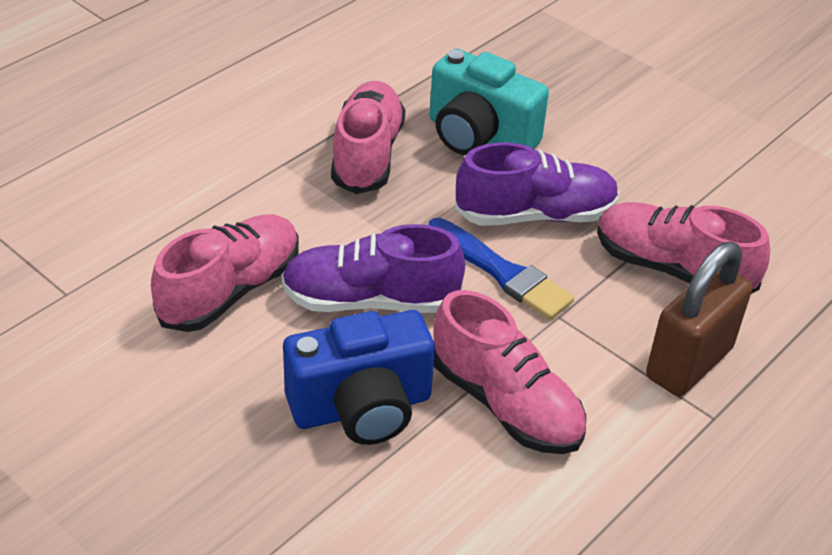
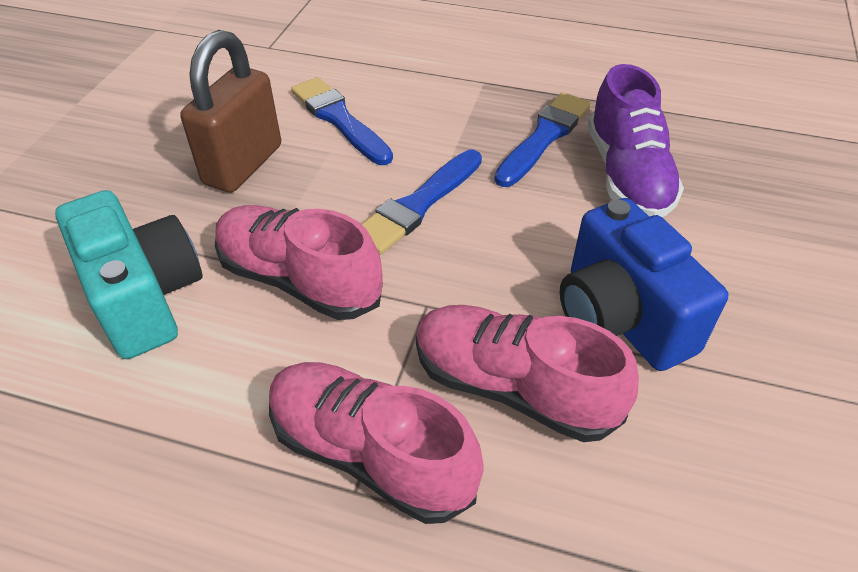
blue brush: [428,218,574,320] = 1 -> [291,77,393,165] [361,150,482,255] [494,92,591,187] = 3
pink shoe: [151,214,299,332] [331,81,405,194] [433,290,586,454] [597,202,770,294] = 4 -> [215,205,383,320] [269,362,484,524] [416,305,639,442] = 3
purple shoe: [281,224,465,313] [455,142,619,226] = 2 -> [588,64,684,217] = 1

